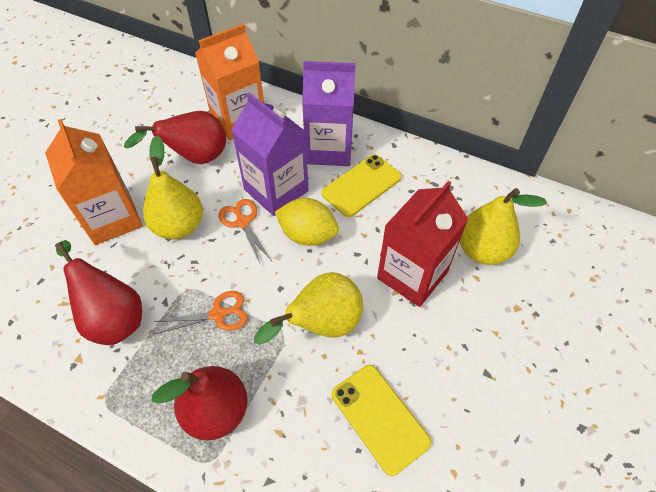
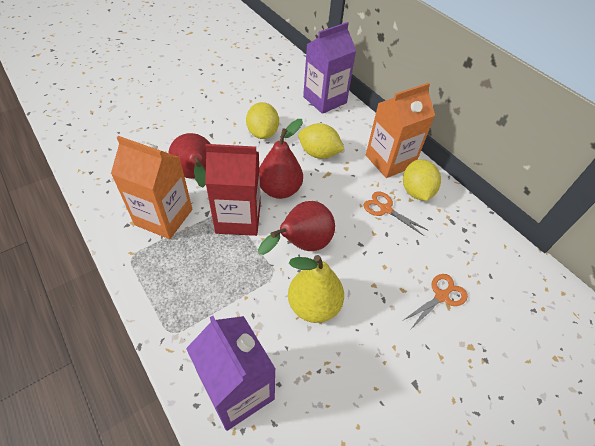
yellow lemon: [275,198,339,246] = 1 -> [246,102,279,139] [298,123,345,159] [403,159,441,201] = 3
yellow pear: [143,135,203,239] [254,272,363,345] [460,188,547,265] = 3 -> [288,255,344,323] = 1
yellow phone: [322,154,402,217] [332,365,432,476] = 2 -> none = 0

